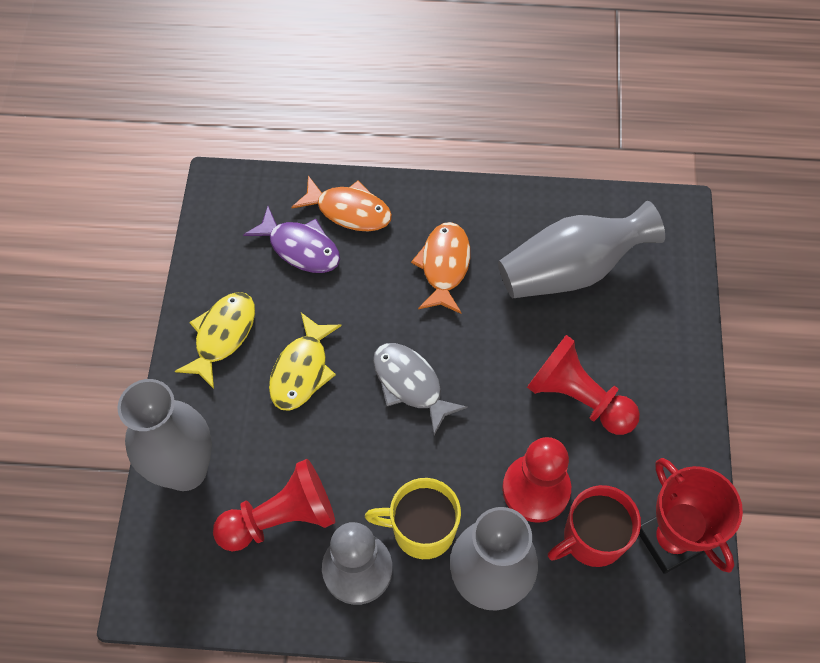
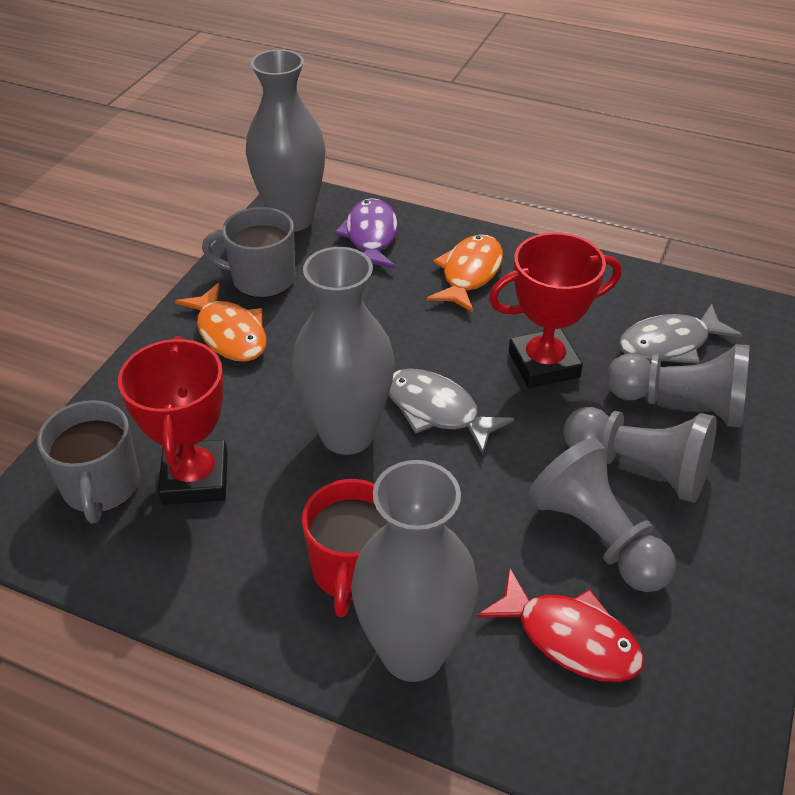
grey fish: [373,343,468,435] = 1 -> [389,368,514,455] [619,304,742,364] = 2
grey mug: none = 0 -> [37,400,140,524] [202,207,295,298] = 2
grey pawn: [322,522,392,605] = 1 -> [528,438,676,592] [563,407,717,503] [607,344,749,428] = 3
red fish: none = 0 -> [477,567,644,682] = 1
red pawn: [213,459,335,551] [502,437,571,523] [527,335,640,435] = 3 -> none = 0
red trophy: [639,458,743,574] = 1 -> [118,336,228,505] [489,233,621,388] = 2
yellow fish: [175,292,255,389] [269,313,342,411] = 2 -> none = 0
yellow mug: [365,478,461,559] = 1 -> none = 0

